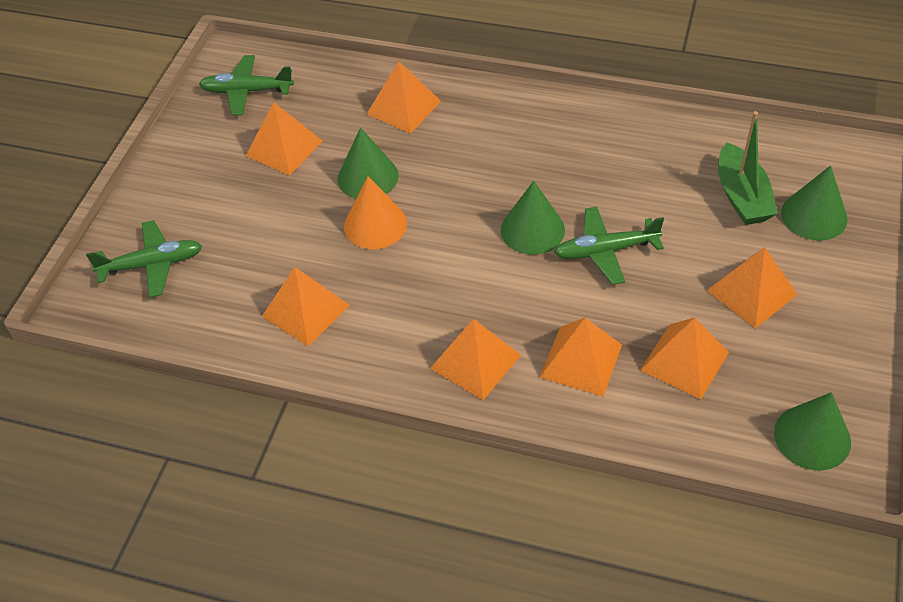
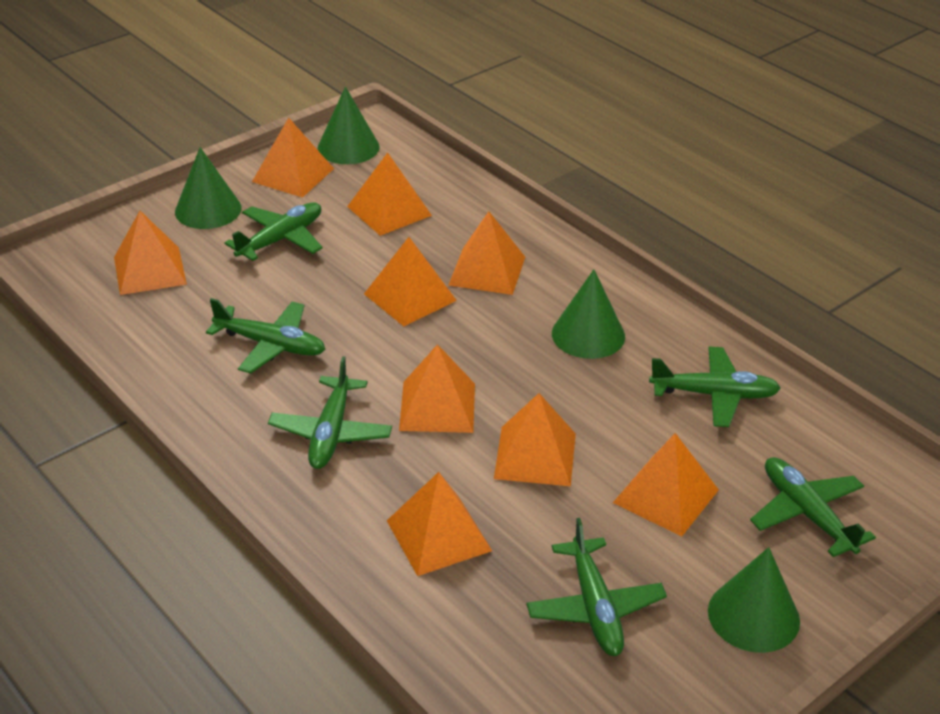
green boat: [718,111,778,225] = 1 -> none = 0
green plane: [86,220,202,298] [199,55,294,115] [554,207,664,285] = 3 -> [206,298,325,373] [224,202,322,261] [268,356,392,469] [526,518,667,656] [649,347,781,427] [750,457,876,557] = 6
orange cone: [344,176,407,249] = 1 -> none = 0
orange pyramid: [246,102,323,176] [262,267,350,346] [367,61,441,134] [430,319,521,400] [540,318,622,396] [640,317,729,399] [707,247,798,328] = 7 -> [114,211,187,295] [252,117,334,198] [347,152,432,236] [364,237,457,326] [387,472,492,576] [399,344,475,433] [449,211,525,295] [494,393,576,486] [613,433,719,536] = 9

